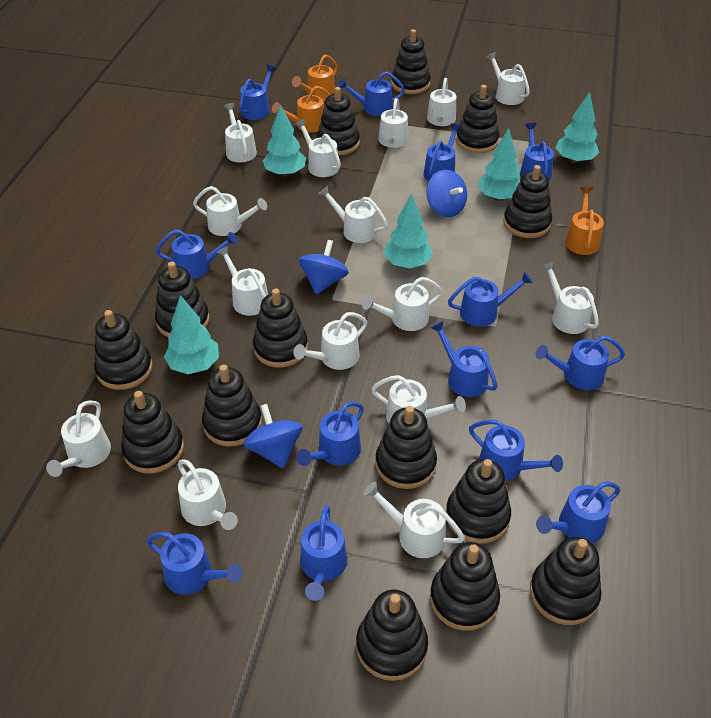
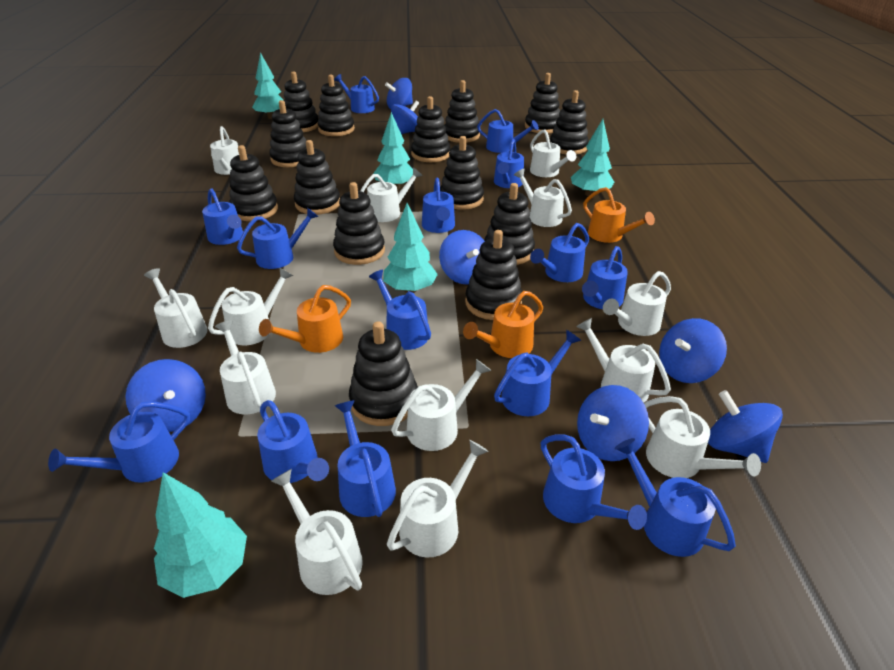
blue spinning top: [243,404,303,469] [299,240,349,295] [426,170,467,217] = 3 -> [125,359,206,432] [385,78,413,109] [391,101,419,134] [439,230,485,285] [577,385,649,461] [659,318,727,383] [708,390,783,463] = 7
blue watering can: [146,532,243,595] [156,229,238,279] [239,65,276,120] [297,402,364,466] [300,505,347,601] [338,71,405,116] [424,123,462,181] [430,321,498,397] [448,271,533,327] [469,420,563,481] [520,123,554,181] [536,336,625,390] [536,481,621,543] = 13 -> [48,401,190,483] [202,188,243,245] [237,208,318,269] [257,400,329,483] [334,74,379,113] [335,400,396,517] [369,270,431,350] [422,178,455,233] [477,109,539,153] [494,139,524,188] [494,330,581,416] [530,223,589,282] [541,434,647,530] [582,246,628,309] [615,438,736,557] = 15
white watering can: [46,400,111,477] [178,459,238,530] [193,186,267,236] [217,246,268,316] [224,103,257,163] [293,312,367,370] [295,119,341,177] [319,186,388,243] [362,277,443,331] [363,482,465,558] [371,375,466,424] [378,98,408,148] [427,78,456,126] [486,52,530,105] [541,261,599,334] = 15 -> [144,268,208,348] [208,267,293,346] [210,126,239,175] [215,320,276,415] [271,469,363,595] [360,168,423,222] [387,440,489,557] [391,359,491,451] [514,169,572,227] [530,129,576,177] [576,318,671,403] [603,271,671,336] [644,396,761,478] = 13

